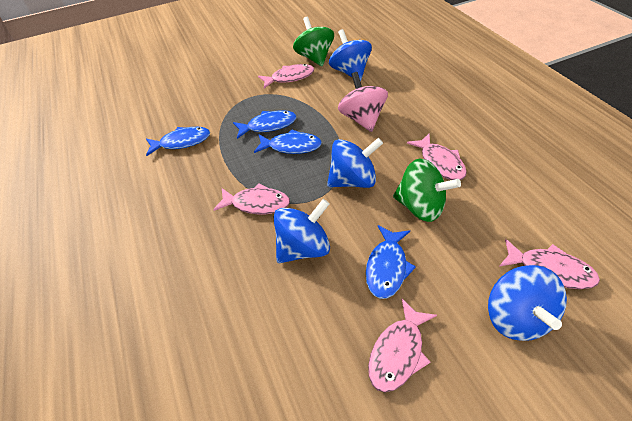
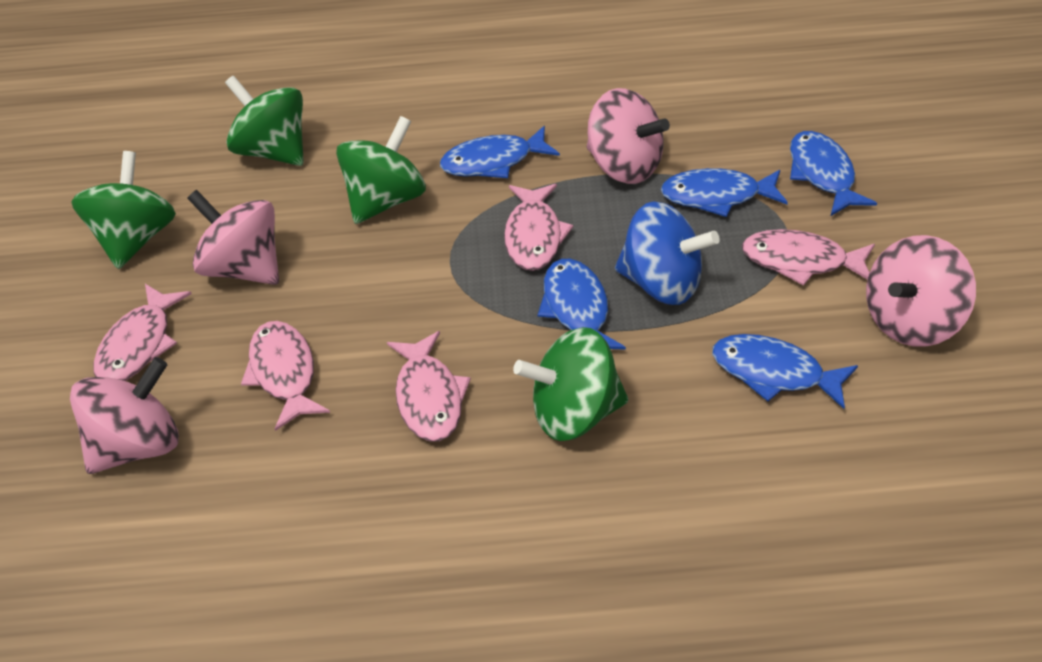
blue fish: [146,127,210,156] [233,110,296,139] [254,129,322,154] [365,225,416,299] = 4 -> [440,126,560,178] [538,259,626,350] [661,168,788,217] [712,334,858,409] [790,131,877,216] = 5
blue spinning top: [274,199,330,263] [327,138,383,188] [329,29,372,81] [488,265,567,341] = 4 -> [615,202,720,305] = 1
green spinning top: [293,17,334,66] [393,158,461,222] = 2 -> [71,151,176,269] [225,76,304,166] [336,116,426,224] [513,327,628,441] = 4
pink spinning top: [338,72,388,132] = 1 -> [70,357,179,474] [187,190,279,285] [587,88,670,184] [866,235,976,347] = 4

